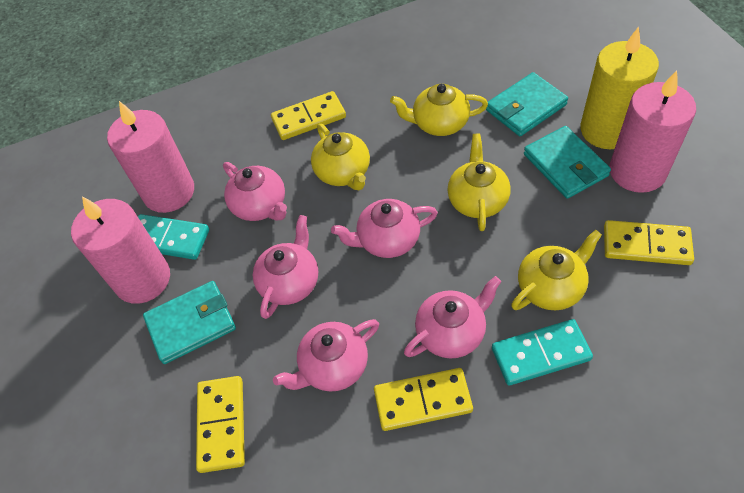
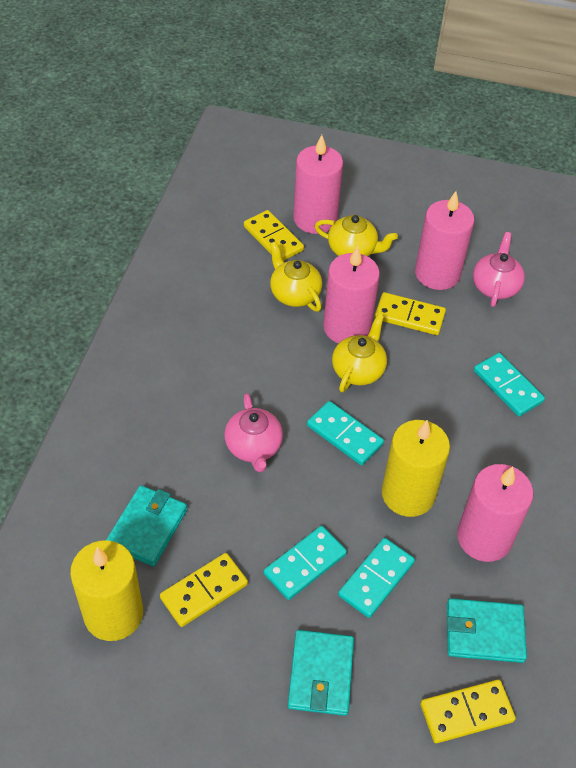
pink candle: [71,196,170,304] [107,101,194,213] [610,70,696,193] = 3 -> [293,135,343,234] [323,245,380,344] [415,191,475,290] [457,464,534,562] = 4
pink teapot: [223,162,287,221] [253,215,318,319] [273,319,379,392] [331,199,438,258] [404,276,501,359] = 5 -> [224,393,283,472] [473,232,525,307] = 2
turquoise domino: [138,214,209,260] [492,319,593,385] = 2 -> [264,526,347,600] [307,401,384,465] [338,538,415,618] [474,353,545,416] = 4
yellow candle: [580,27,659,149] = 1 -> [70,540,143,641] [382,420,450,517] = 2
yellow teapot: [311,124,370,191] [390,84,488,136] [447,134,511,231] [511,230,602,311] = 4 -> [270,241,322,312] [315,215,398,257] [332,314,387,392] = 3

